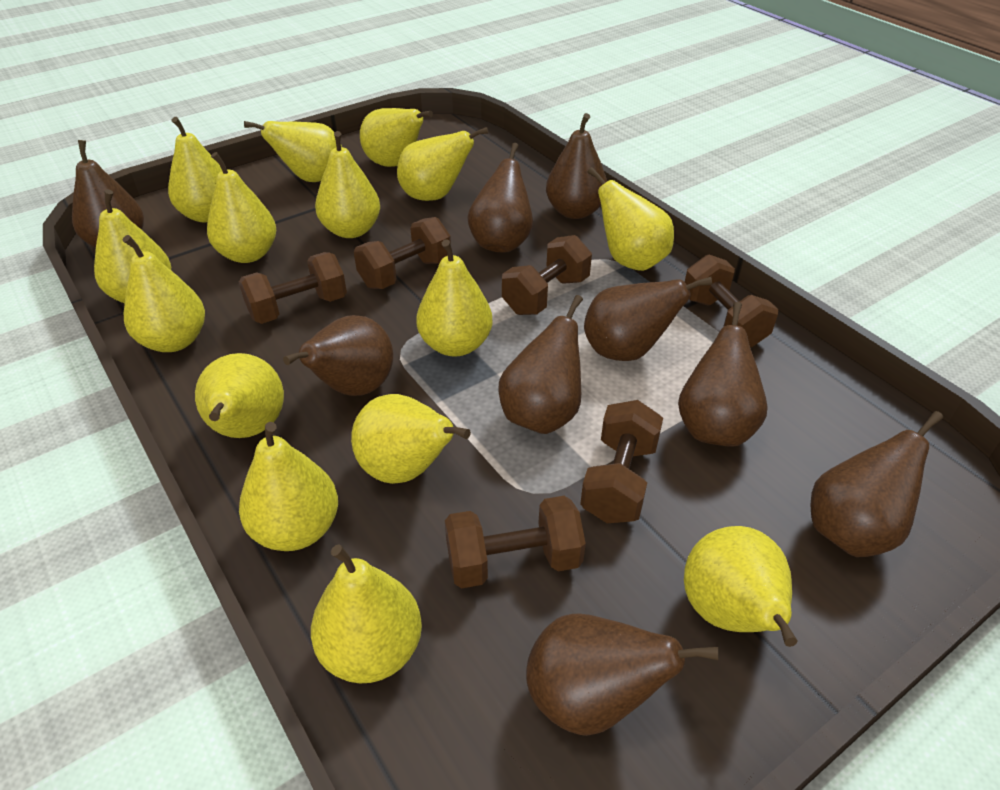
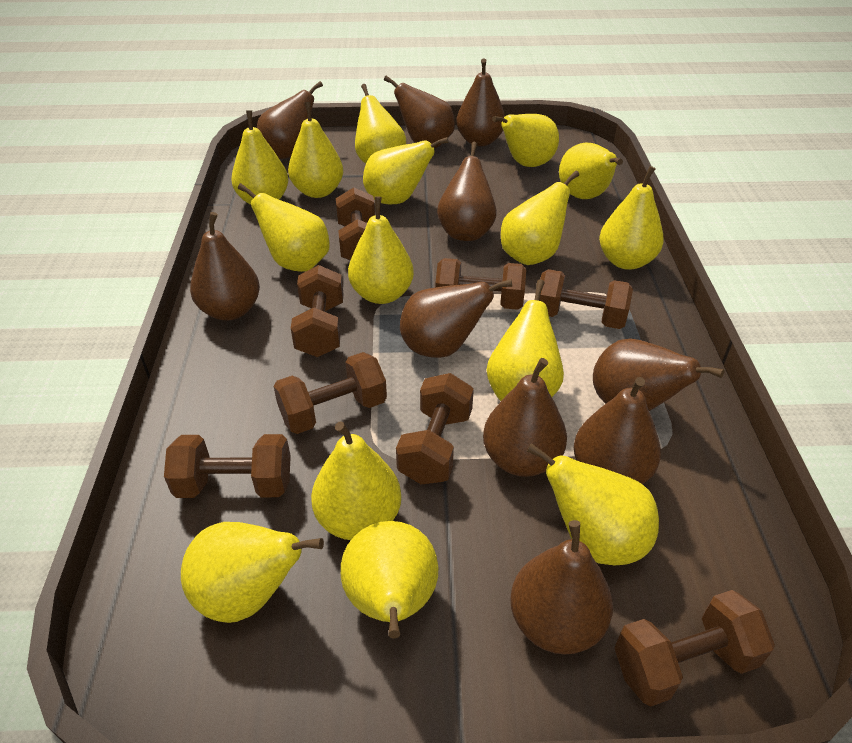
brown dumbbell: [239,252,347,324] [354,217,451,289] [445,496,586,588] [502,235,592,315] [580,400,663,523] [685,254,778,347] = 6 -> [164,434,291,498] [274,352,387,434] [291,265,343,357] [336,187,375,260] [396,373,474,484] [435,258,526,310] [539,269,633,329] [614,590,775,706] = 8
brown pear: [72,140,144,248] [283,315,393,396] [467,143,533,253] [498,295,583,434] [526,614,719,736] [546,113,607,219] [584,277,712,361] [678,302,768,447] [810,411,943,557] = 9 -> [190,212,260,320] [257,81,323,159] [384,76,455,148] [400,279,512,358] [437,142,497,241] [456,58,505,146] [483,358,567,477] [510,520,613,654] [574,377,661,484] [593,338,724,411] = 10

